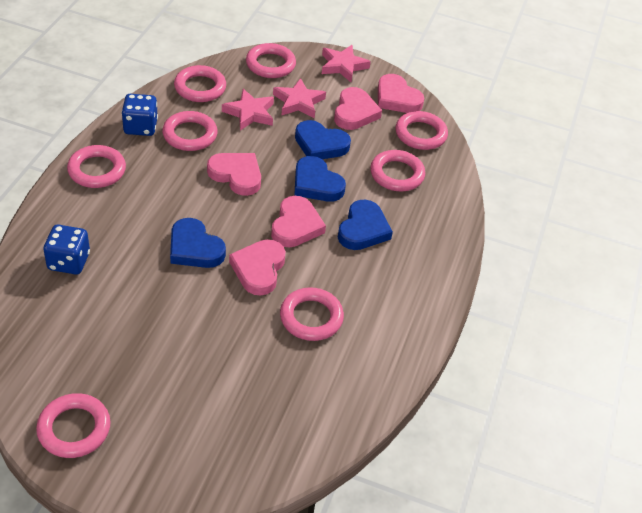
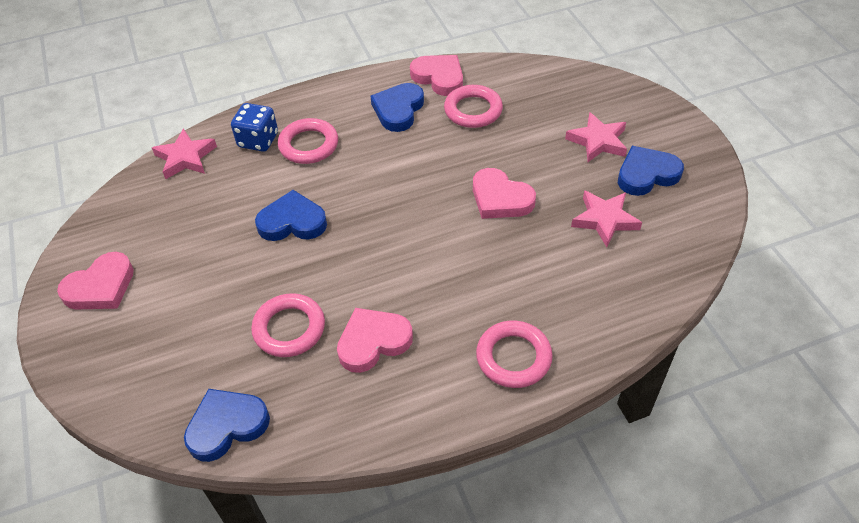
blue dice: [43,225,90,274] [121,94,158,136] = 2 -> [231,103,278,152] = 1
pink heart: [207,153,261,196] [229,239,285,295] [271,196,326,248] [334,87,382,130] [378,74,424,113] = 5 -> [57,252,134,309] [337,308,413,373] [410,55,463,96] [473,168,536,219] = 4
pink ring: [36,393,111,458] [67,145,126,188] [162,111,218,151] [174,65,226,102] [246,43,296,78] [280,287,344,341] [370,150,425,191] [395,111,448,150] = 8 -> [251,293,325,357] [278,118,338,164] [444,85,503,128] [476,320,553,388] = 4

